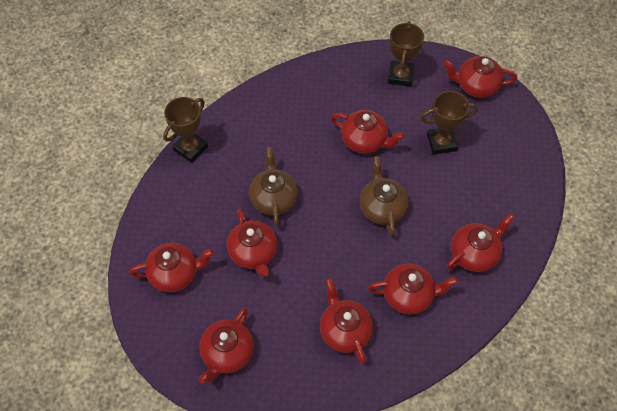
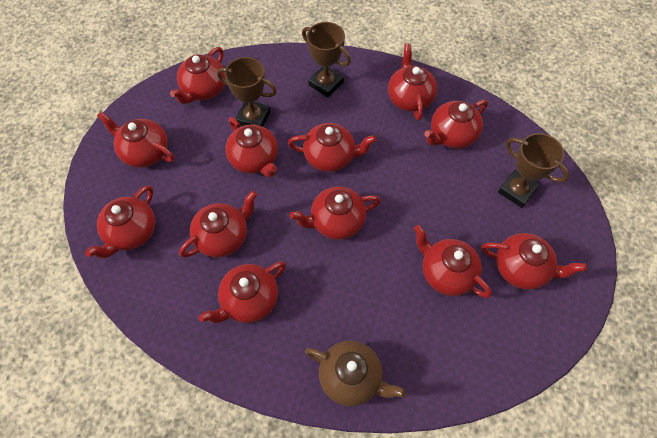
brown teapot: [249,147,298,226] [359,156,409,235] = 2 -> [305,340,406,407] = 1
red teapot: [129,242,214,292] [199,308,254,383] [227,209,277,277] [320,278,373,364] [331,110,405,154] [368,263,458,314] [443,56,517,98] [446,213,515,272] = 8 -> [85,185,155,259] [97,112,174,168] [170,47,226,104] [179,191,257,258] [199,261,286,323] [225,117,278,177] [288,123,377,172] [290,187,381,240] [388,43,437,120] [414,225,492,298] [425,100,488,148] [481,233,587,290] = 12

